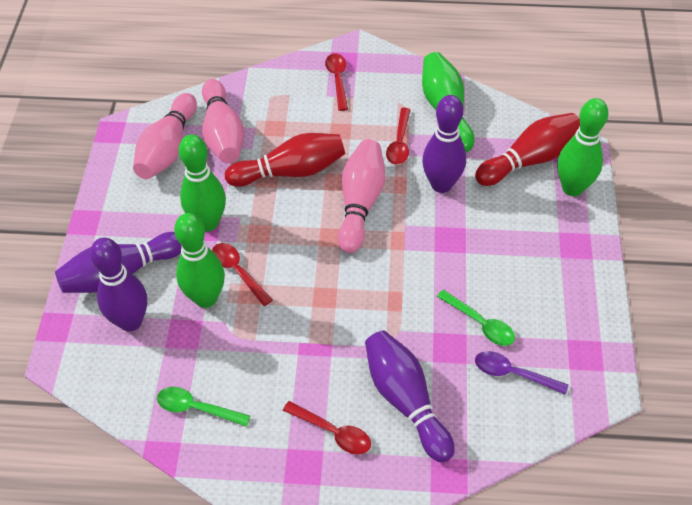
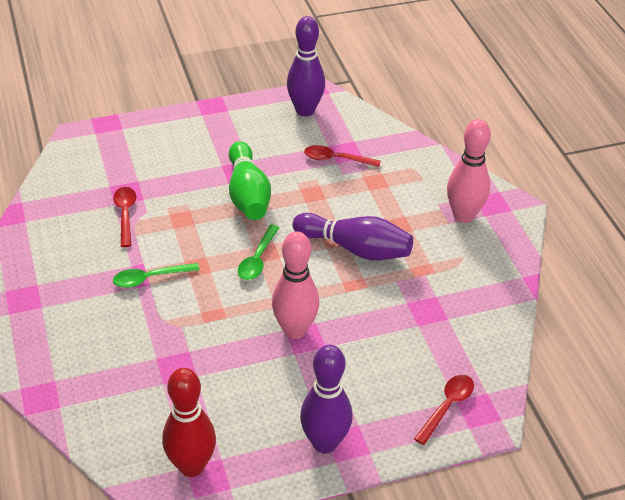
green bowling pin: [174,213,225,308] [179,134,226,231] [422,52,475,152] [557,98,608,196] = 4 -> [229,141,271,220] = 1
pink bowling pin: [133,93,197,179] [202,79,244,163] [338,139,385,253] = 3 -> [272,231,319,339] [447,119,491,223] = 2
purple bowling pin: [55,232,181,293] [90,238,147,331] [365,330,455,462] [422,95,466,193] = 4 -> [287,16,325,116] [293,213,413,261] [300,345,353,453] = 3
purple spoon: [475,351,568,395] = 1 -> none = 0
red bowling pin: [225,133,345,187] [475,113,580,186] = 2 -> [162,368,216,477] = 1
red spoon: [212,243,272,306] [283,401,371,455] [325,53,348,111] [386,107,411,165] = 4 -> [113,187,136,247] [304,145,381,167] [414,375,474,445] = 3

